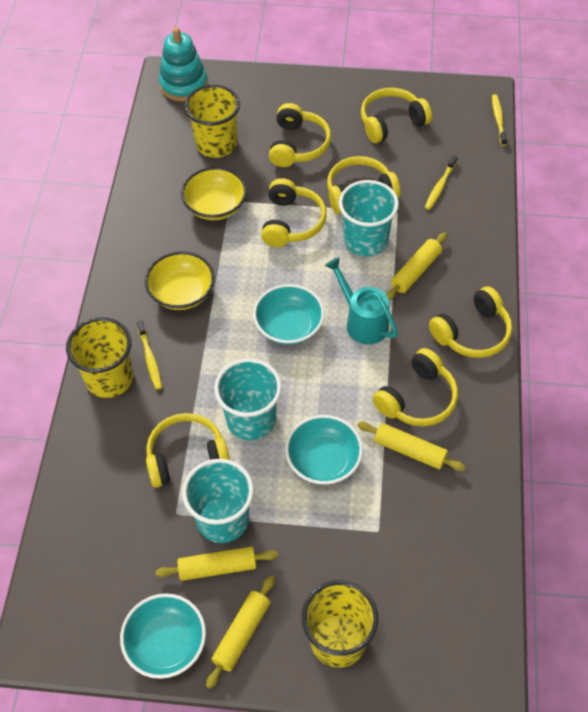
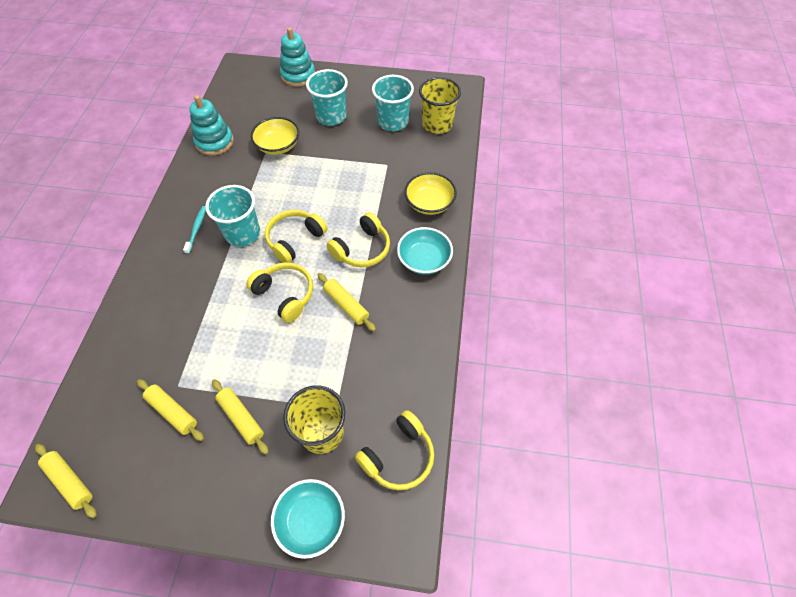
turquoise bowl: [120,593,206,679] [253,284,325,345] [285,415,363,485] = 3 -> [271,479,345,559] [397,227,453,275] = 2
turquoise stacking toy: [159,27,208,101] = 1 -> [189,95,234,156] [280,27,315,87] = 2
turquoise toothbrush: none = 0 -> [183,206,206,254] = 1
turquoise watering can: [325,257,398,345] = 1 -> none = 0
yellow cup: [66,317,133,398] [184,85,240,158] [302,580,378,668] = 3 -> [283,385,345,454] [419,77,461,134] = 2
yellow headphones: [146,413,230,488] [261,178,327,247] [269,103,331,167] [327,156,400,214] [361,88,432,143] [373,348,458,426] [429,286,512,358] = 7 -> [246,263,313,323] [265,210,328,263] [327,212,390,267] [355,410,434,490] = 4
yellow toothbrush: [137,320,162,390] [425,155,457,210] [492,94,507,146] = 3 -> none = 0

